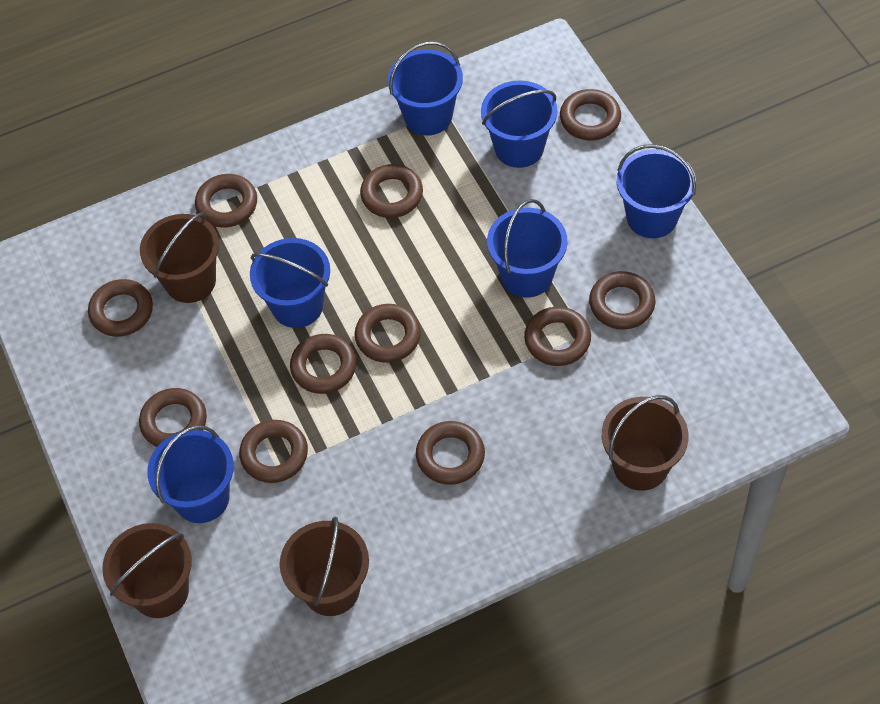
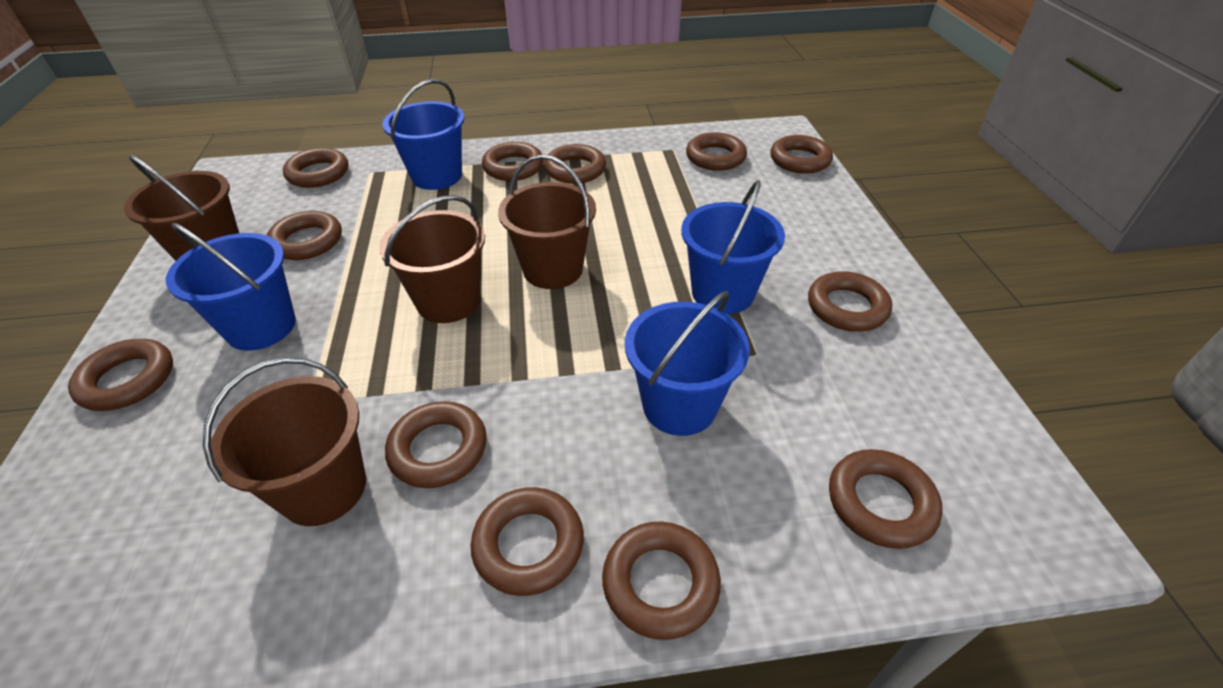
blue bucket: [147,425,234,523] [250,238,330,328] [388,41,463,135] [481,80,557,168] [487,199,567,298] [617,144,696,238] = 6 -> [166,223,296,351] [383,79,465,190] [625,291,749,436] [681,180,785,314] = 4
brown ring: [88,279,153,337] [139,388,207,447] [195,174,257,228] [239,420,308,483] [290,334,357,394] [355,304,421,363] [360,164,423,218] [416,421,485,485] [524,307,591,366] [560,89,621,141] [589,271,655,329] = 11 -> [68,339,173,411] [267,211,342,260] [283,148,348,188] [385,401,487,488] [471,487,584,596] [482,142,544,181] [544,144,606,184] [602,522,721,640] [686,132,747,171] [770,135,833,174] [808,271,892,332] [829,449,943,549] = 12

